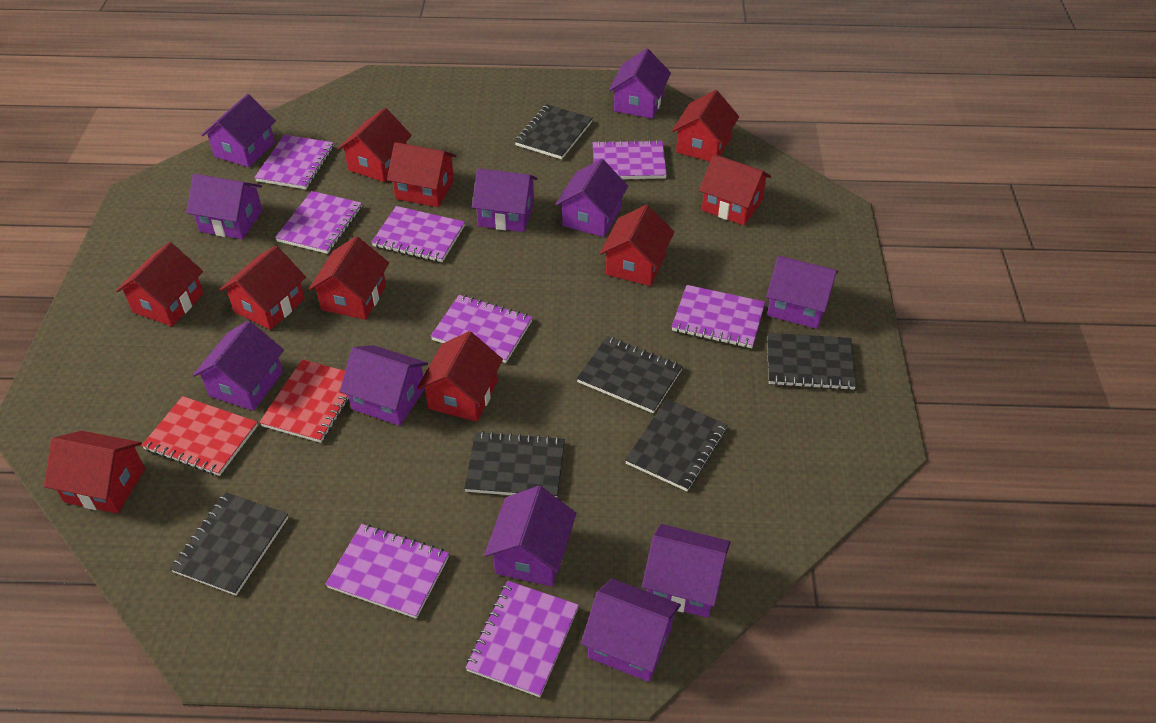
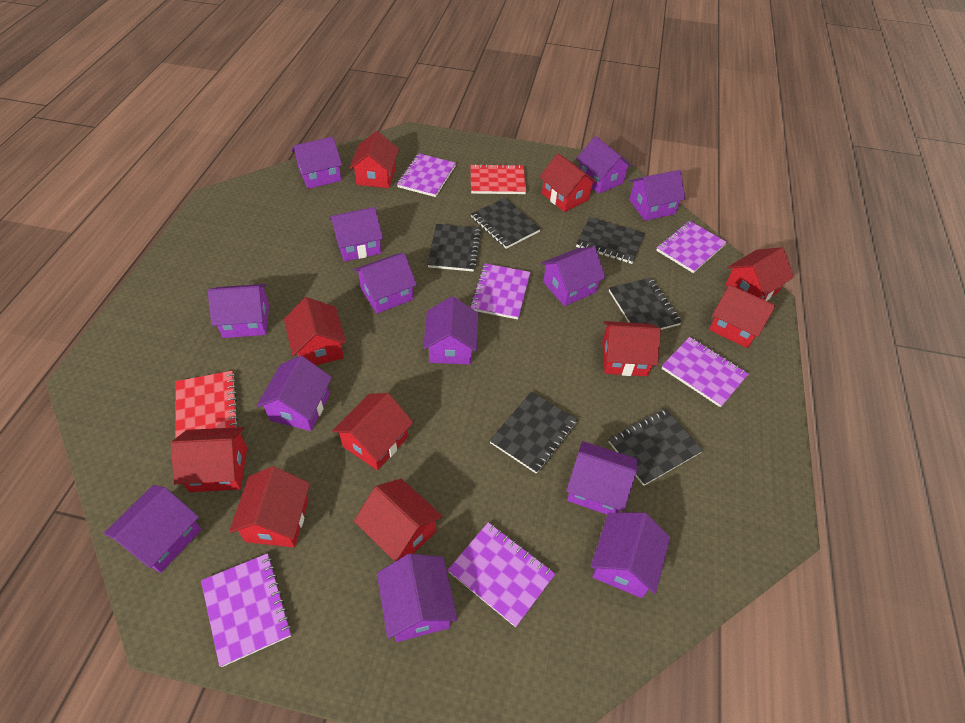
purple house: [186,174,263,240] [193,321,284,411] [201,94,276,167] [340,345,428,426] [472,168,537,232] [484,486,576,587] [555,159,628,237] [581,578,681,682] [609,49,671,119] [642,524,730,618] [766,256,838,329] = 11 -> [104,485,201,573] [208,284,269,338] [257,356,332,431] [292,137,342,189] [329,207,383,262] [354,253,417,314] [377,554,458,642] [423,296,478,364] [541,247,606,306] [566,441,637,514] [576,136,632,194] [591,512,670,598] [629,170,686,221] = 13
purple notebook: [254,135,334,189] [275,191,362,254] [325,524,449,619] [371,206,465,262] [431,295,533,363] [465,581,579,697] [593,140,667,179] [672,285,765,348] = 8 -> [201,553,292,667] [397,153,456,197] [448,522,555,627] [470,263,531,319] [656,221,727,273] [661,337,748,408] = 6

